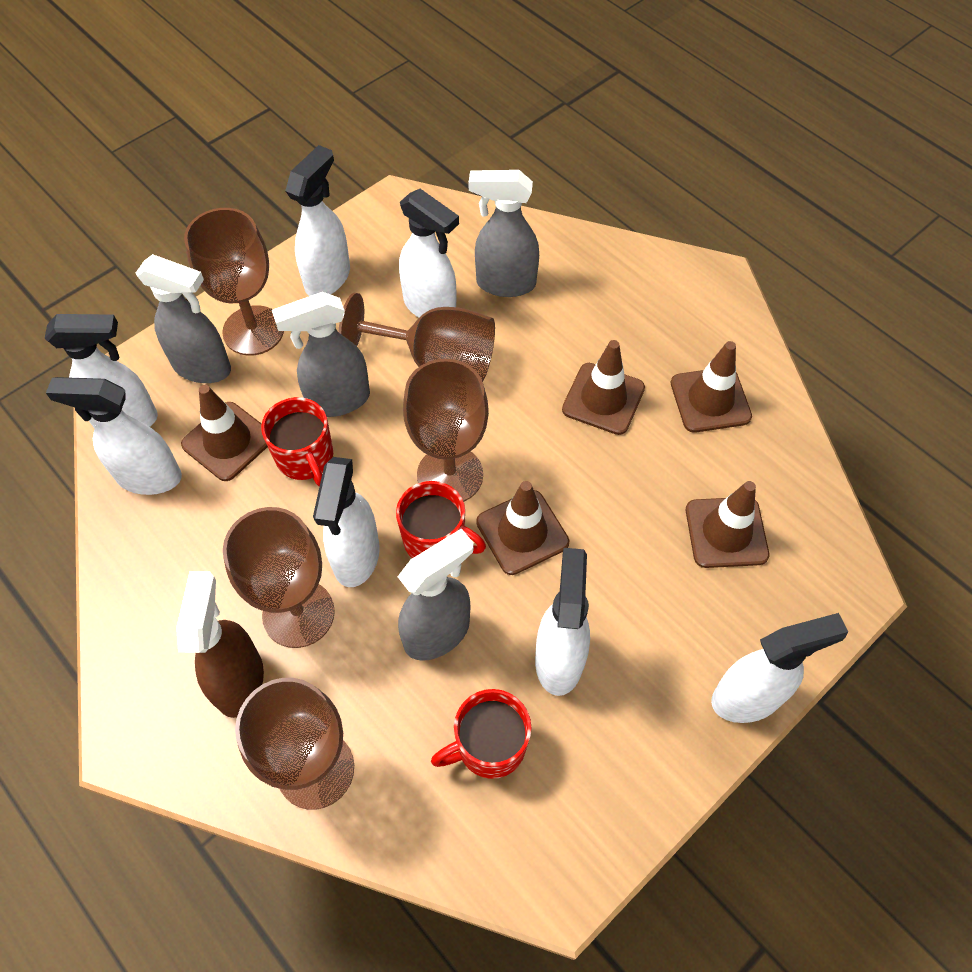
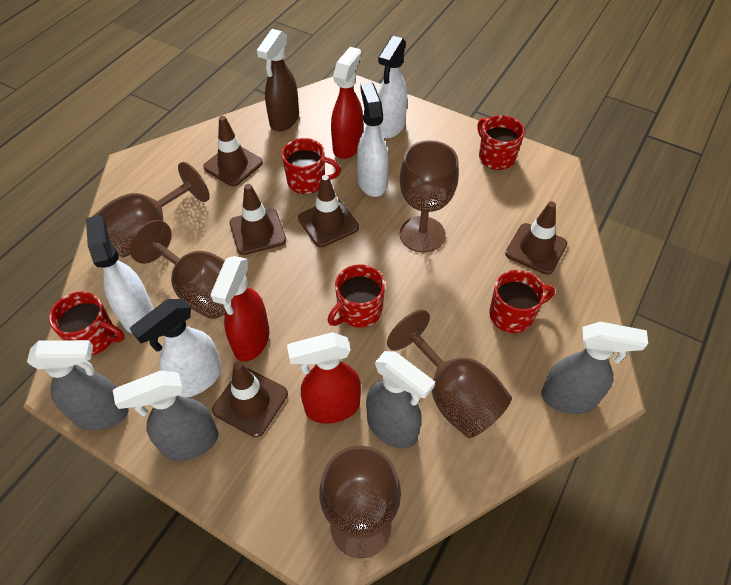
red mug: [261,397,333,487] [396,481,486,558] [431,689,532,779] = 3 -> [49,291,125,356] [282,138,341,194] [328,265,385,328] [477,115,525,170] [489,270,555,333] = 5
red spray bottle: none = 0 -> [210,256,269,362] [287,332,361,424] [331,47,363,159] = 3
white spray bottle: [45,314,158,428] [46,377,182,495] [285,145,350,296] [313,457,380,587] [399,189,459,318] [535,548,590,696] [711,613,848,723] = 7 -> [86,215,154,334] [130,299,222,397] [357,82,388,197] [378,36,407,138] = 4

